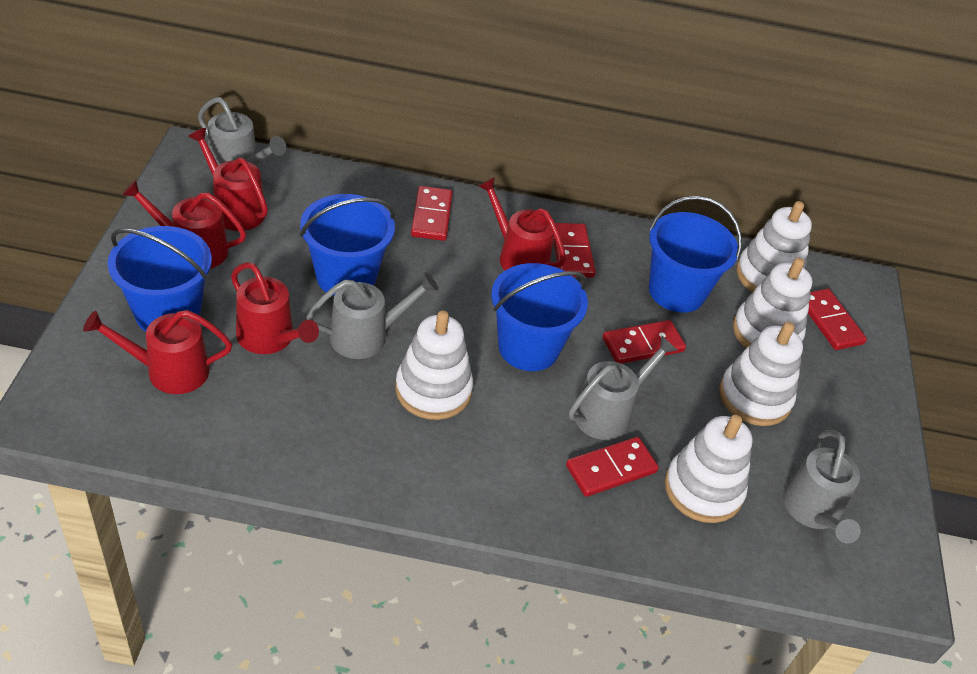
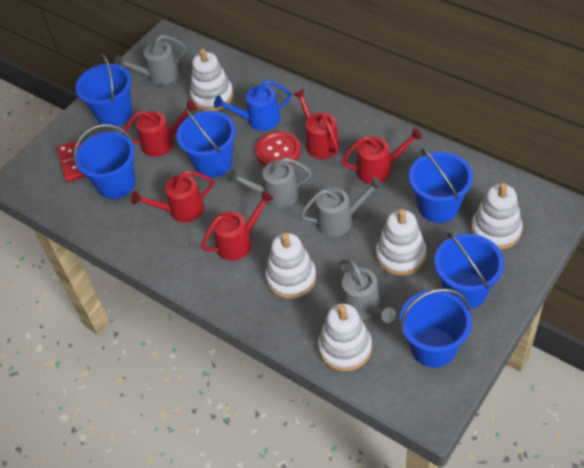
blue bucket: [108,226,212,332] [300,194,395,296] [491,263,588,371] [649,196,742,313] = 4 -> [74,124,135,199] [76,53,132,126] [176,108,236,178] [400,288,472,368] [409,149,473,223] [434,232,504,309] = 6
blue watering can: none = 0 -> [214,80,291,131] = 1
red button: none = 0 -> [255,131,301,166] = 1
red domino: [411,186,453,241] [553,223,596,278] [566,437,659,497] [602,320,686,364] [808,289,867,350] = 5 -> [57,140,87,182] = 1

